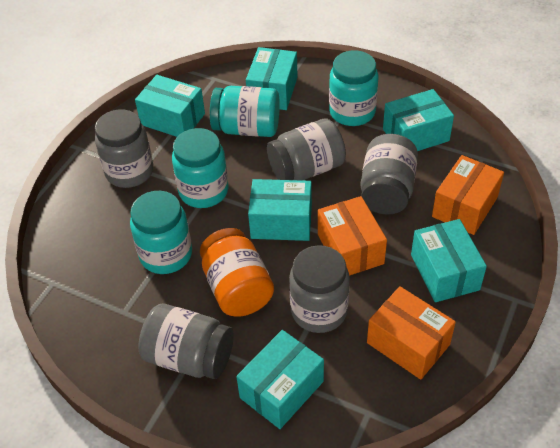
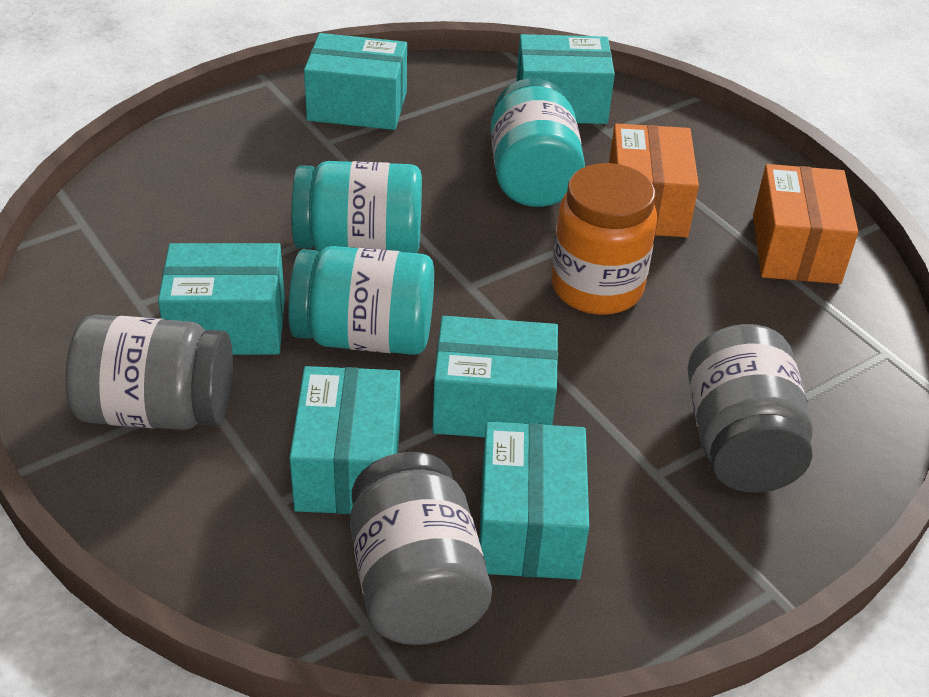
grey jar: [95,109,153,188] [138,304,234,379] [267,119,346,181] [289,245,350,333] [360,134,418,215] = 5 -> [65,315,233,430] [350,452,492,645] [687,324,813,493] = 3
orange box: [318,196,387,276] [367,286,456,380] [432,155,504,235] = 3 -> [609,124,699,237] [753,164,858,284] = 2
turquoise jar: [130,191,192,274] [172,128,228,208] [210,86,280,137] [329,50,378,126] = 4 -> [288,246,434,355] [291,161,422,253] [491,78,585,207] = 3

